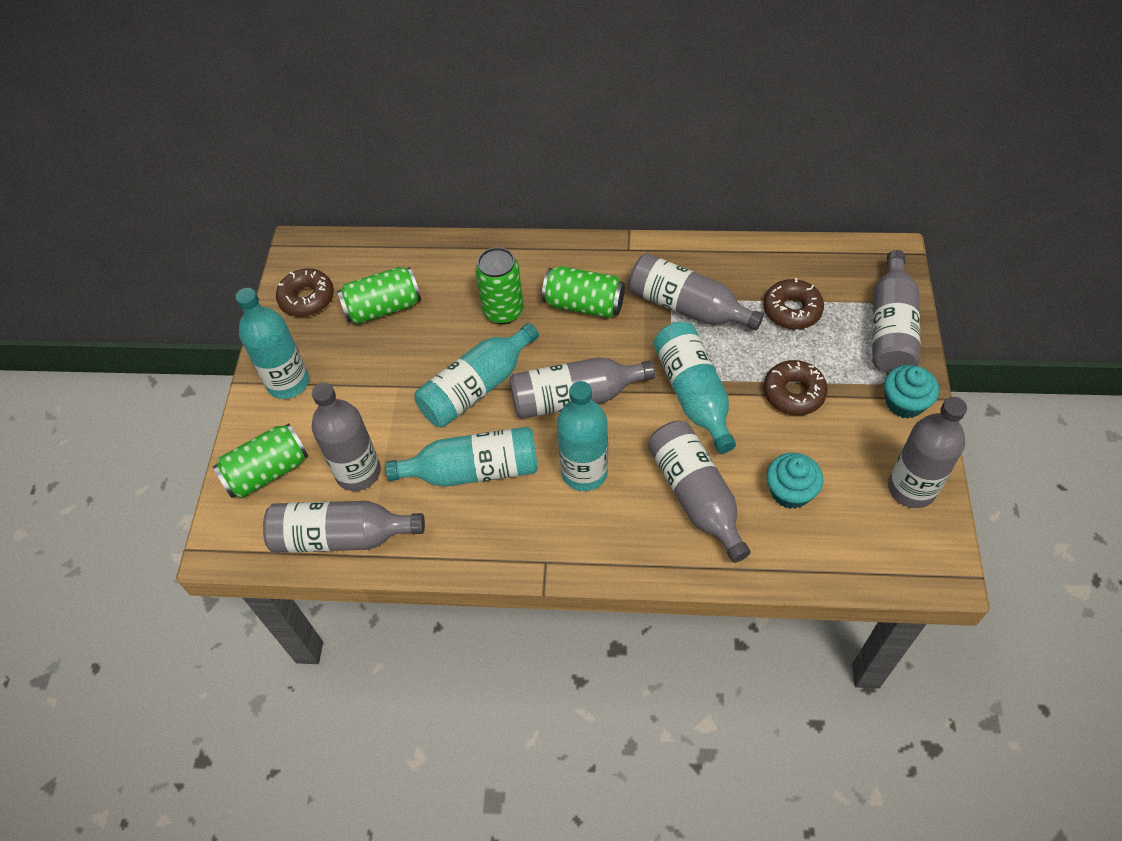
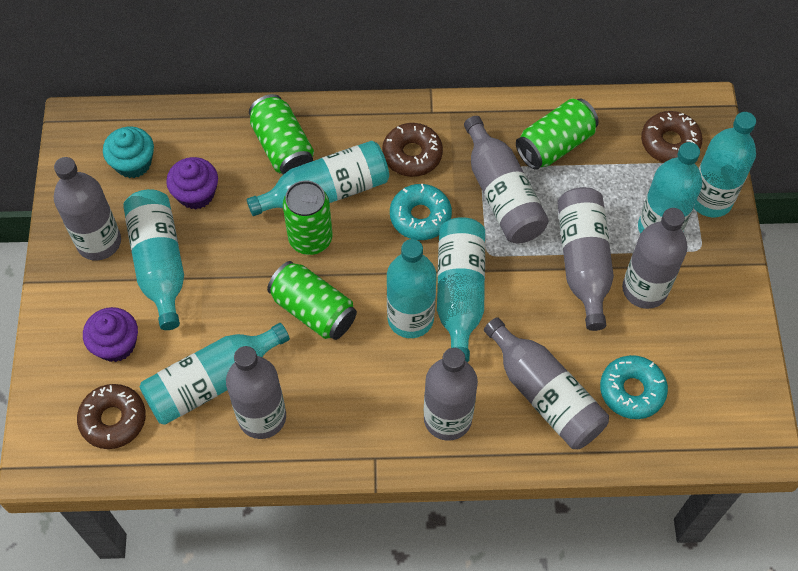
purple cupcake: none = 0 -> [83,307,138,362] [166,157,218,209] = 2
turquoise bottle: [236,288,309,399] [385,427,538,487] [414,323,539,428] [557,381,608,491] [653,322,736,453] = 5 -> [123,189,184,330] [140,323,290,425] [247,141,389,216] [387,239,437,338] [437,217,485,362] [638,142,702,234] [694,112,756,217] = 7
turquoise cupcake: [766,453,823,509] [884,365,939,419] = 2 -> [103,127,154,178] = 1
turquoise donut: none = 0 -> [390,184,452,240] [600,355,668,419] = 2

